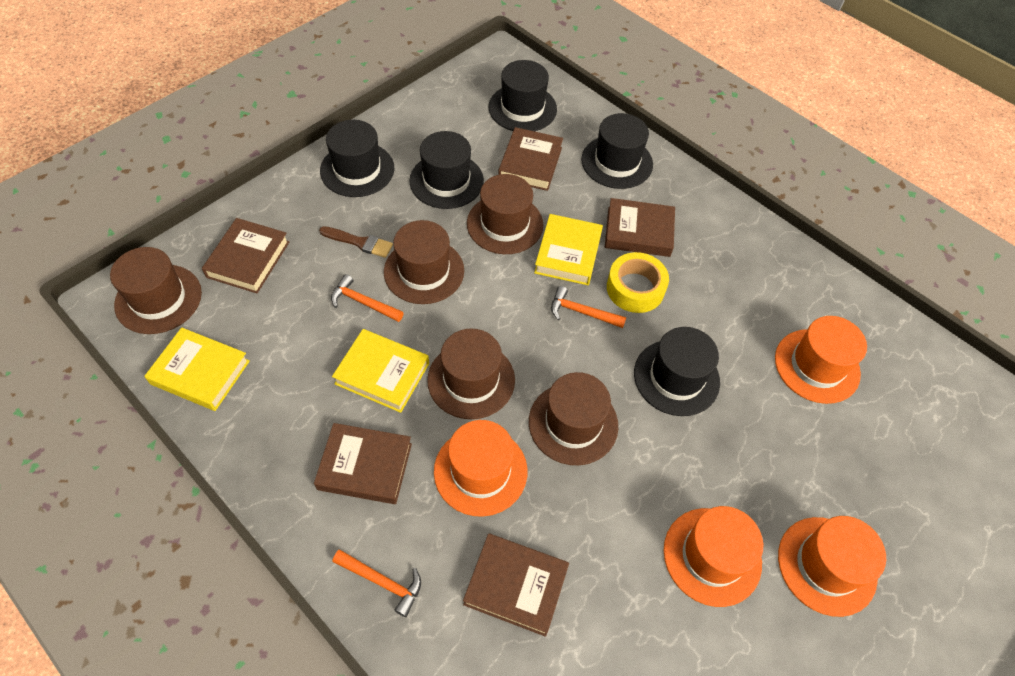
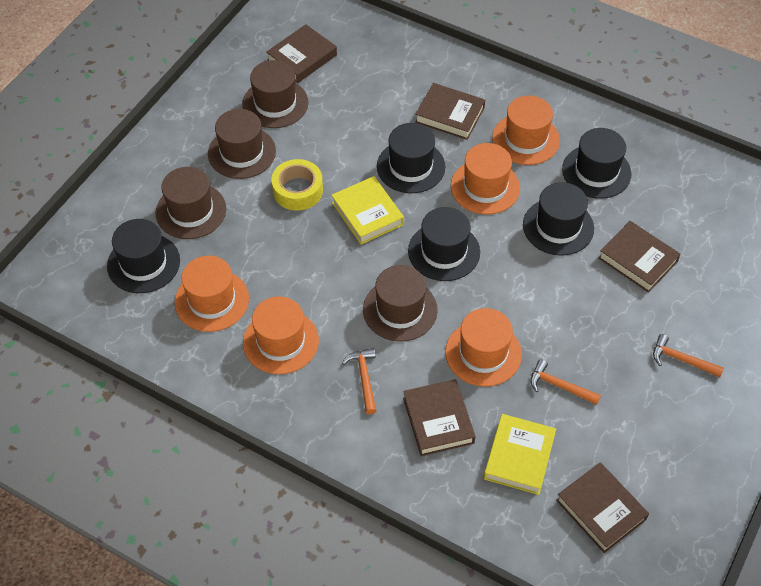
brown brush: [319,226,393,258] = 1 -> none = 0
brown hat: [110,247,202,334] [384,220,464,304] [427,328,515,419] [467,174,543,254] [529,372,618,465] = 5 -> [156,167,226,239] [208,109,276,179] [242,60,308,128] [363,265,438,342] = 4
orange hat: [434,420,527,517] [664,506,763,607] [775,316,867,404] [778,516,886,617] = 4 -> [175,256,249,332] [243,296,319,374] [445,308,522,387] [451,143,520,215] [492,96,560,165] = 5
yellow book: [144,327,250,411] [332,329,429,413] [534,214,603,285] = 3 -> [331,176,404,244] [484,414,556,495] = 2

